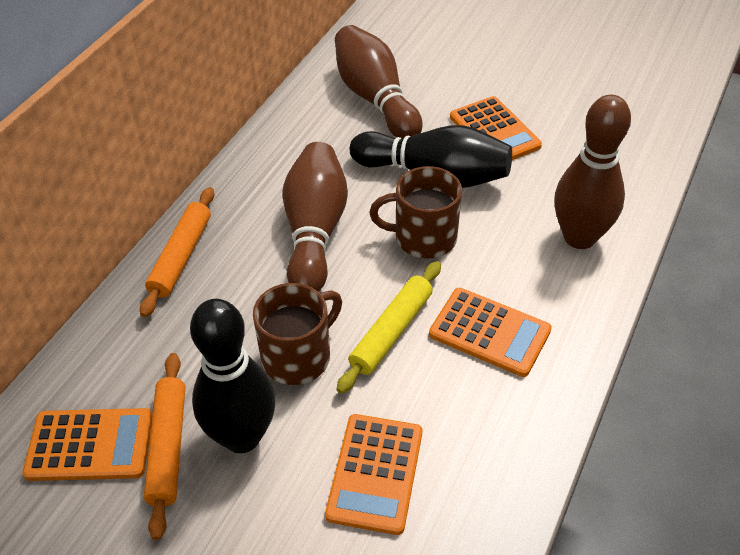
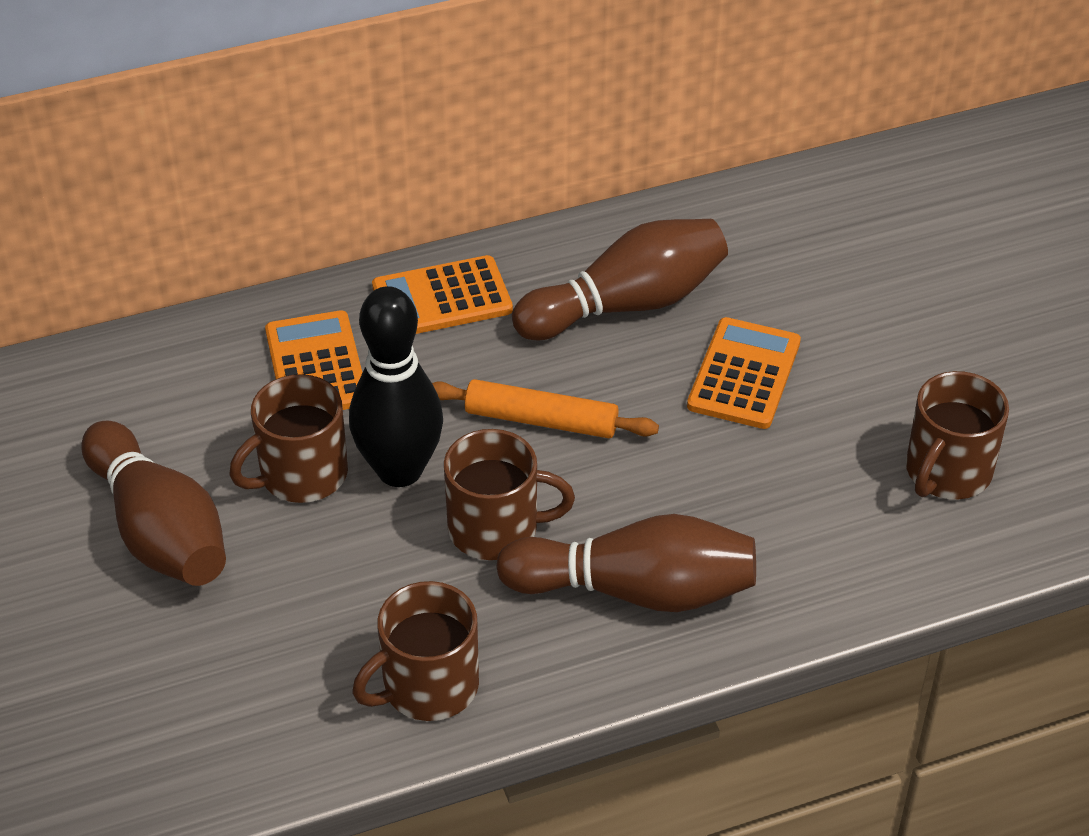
black bowling pin: [190,299,275,453] [350,125,512,188] = 2 -> [349,286,443,487] = 1
brown mug: [253,283,342,385] [370,166,462,258] = 2 -> [229,374,348,503] [352,581,479,721] [444,429,575,560] [906,371,1009,499] = 4
orange calculator: [22,408,153,481] [325,414,422,535] [429,288,552,377] [450,96,542,160] = 4 -> [265,310,362,410] [372,255,513,334] [687,317,801,429] = 3
orange rolling pin: [140,187,214,317] [144,353,185,540] = 2 -> [432,379,659,438] = 1
yellow rolling pin: [337,261,441,394] = 1 -> none = 0

